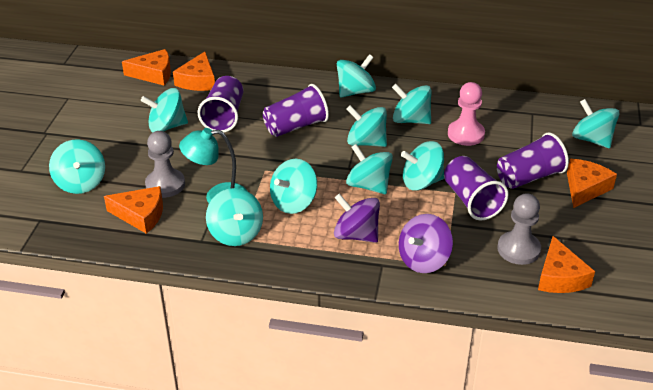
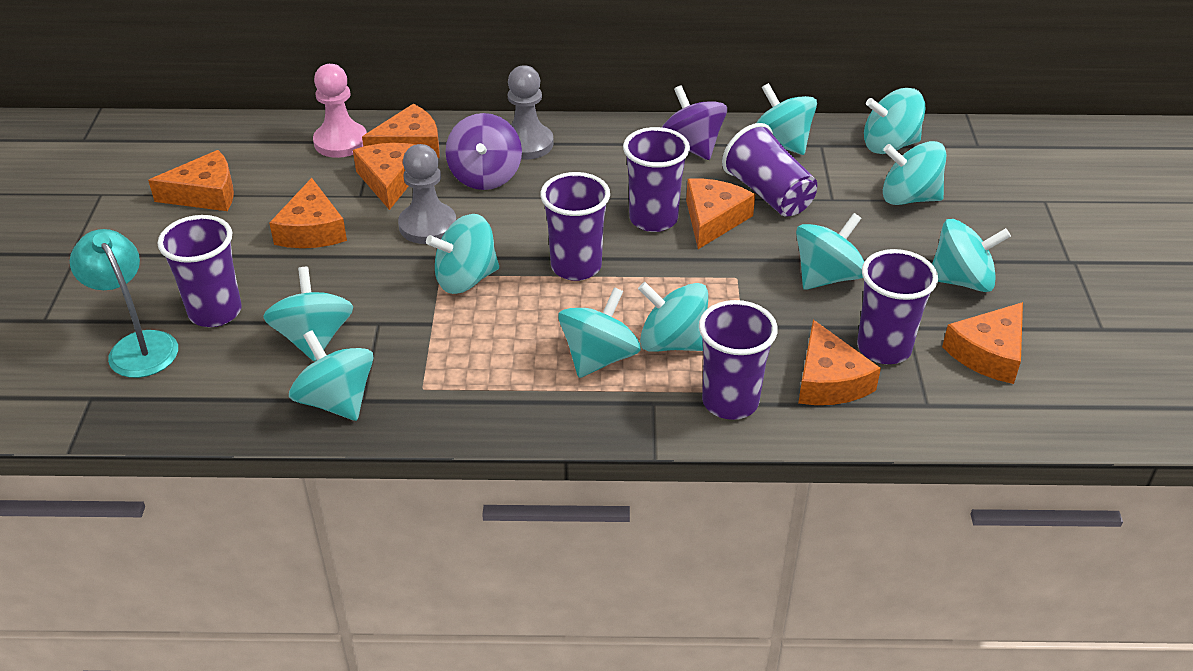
orange cheese: [104,186,163,234] [122,49,171,85] [173,52,215,91] [538,236,595,293] [567,159,617,208] = 5 -> [148,150,234,211] [269,178,347,248] [353,143,416,210] [362,104,440,158] [686,178,755,249] [798,320,881,405] [942,302,1023,384] = 7
purple cup: [198,76,243,133] [263,84,329,137] [444,156,509,221] [497,132,569,189] = 4 -> [158,215,242,327] [540,172,610,281] [623,127,690,232] [699,300,778,420] [722,123,817,217] [857,249,938,364] = 6

